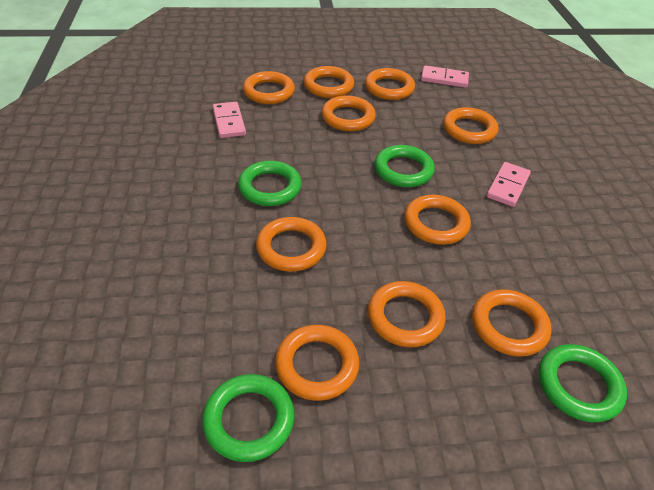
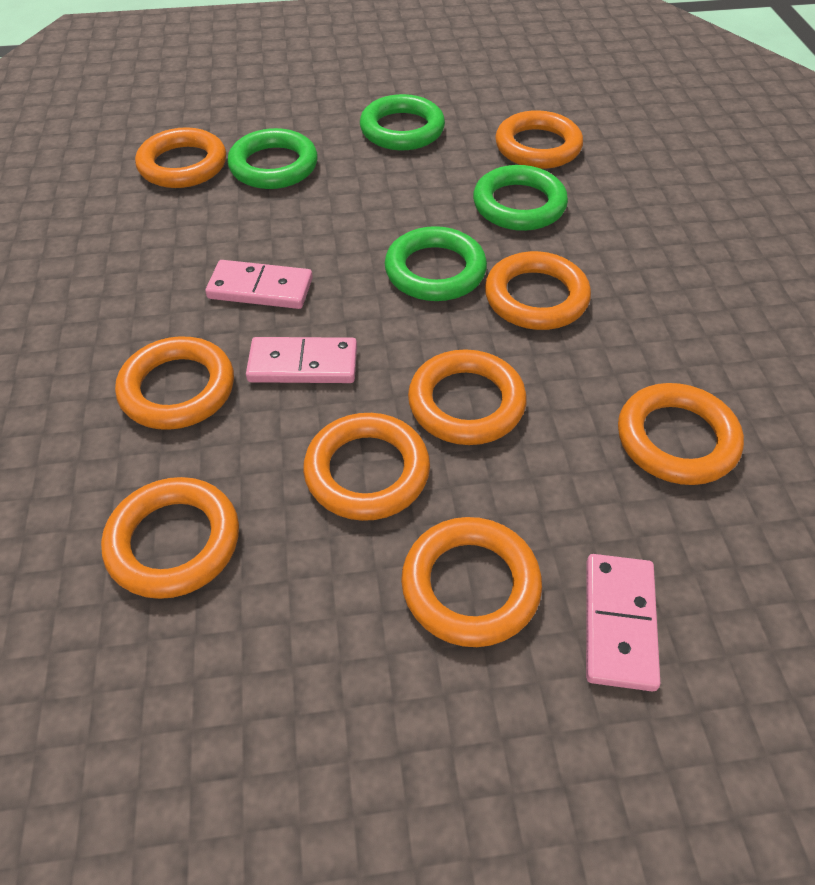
orange ring: [243,71,295,104] [256,217,327,272] [275,325,359,401] [304,66,354,98] [321,96,376,131] [365,68,415,100] [368,281,446,347] [404,195,471,245] [443,107,498,144] [472,289,551,357] = 10 -> [101,477,239,599] [115,336,234,430] [135,127,226,188] [303,413,430,521] [401,517,542,647] [408,349,527,445] [485,251,591,330] [495,110,583,169] [618,383,744,485] = 9

